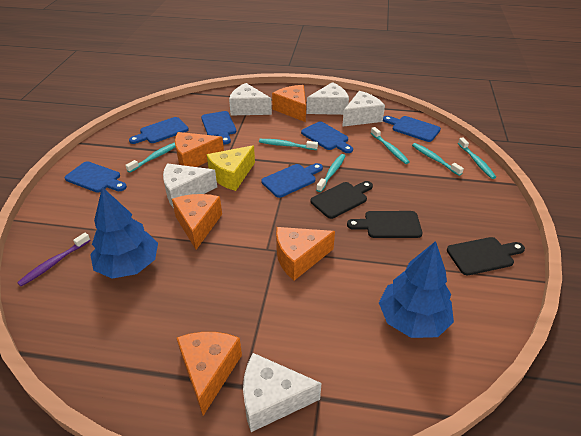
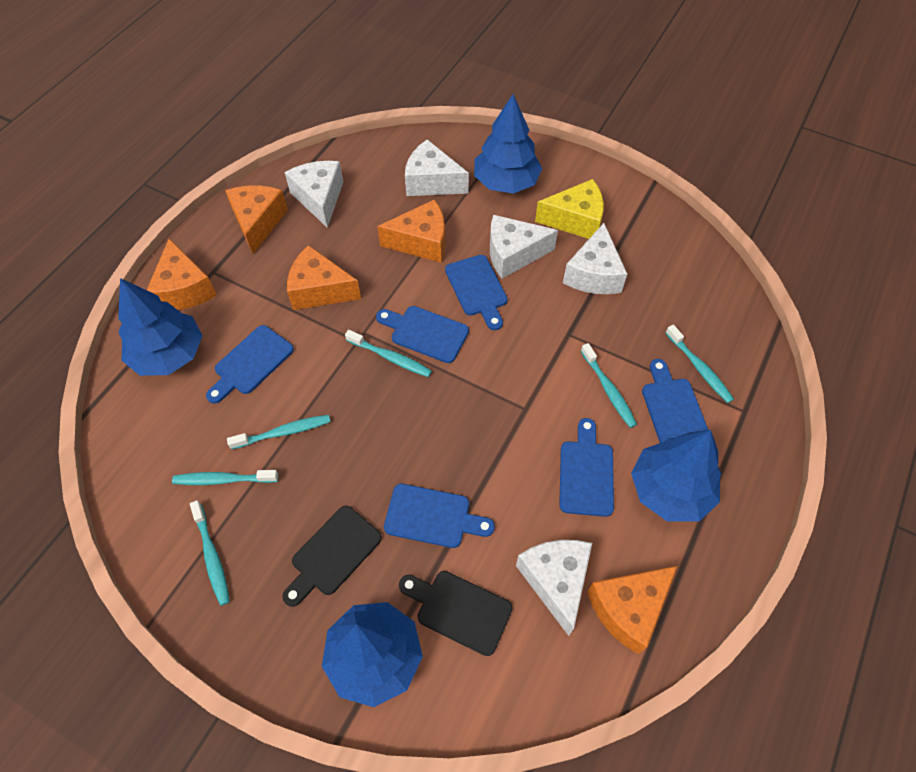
black cutting board: [311,181,373,219] [347,211,422,238] [447,237,525,275] = 3 -> [282,506,382,607] [399,571,512,656] = 2
blue tree: [90,187,158,279] [379,241,454,338] = 2 -> [118,278,203,376] [322,602,423,707] [474,94,542,193] [631,430,721,522] = 4
purple toothbrush: [17,233,91,287] = 1 -> none = 0

